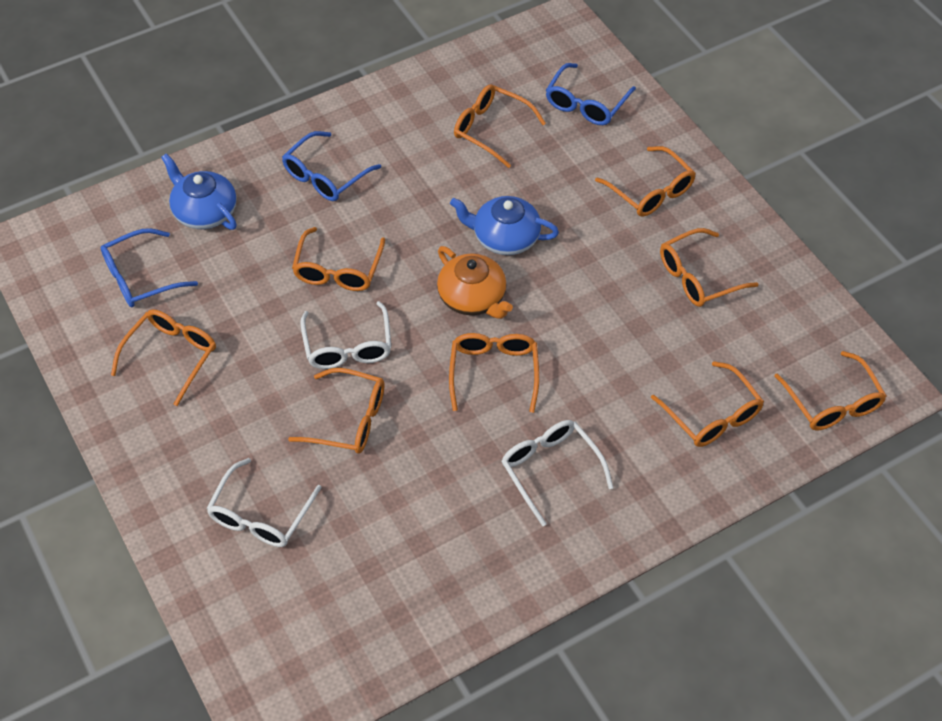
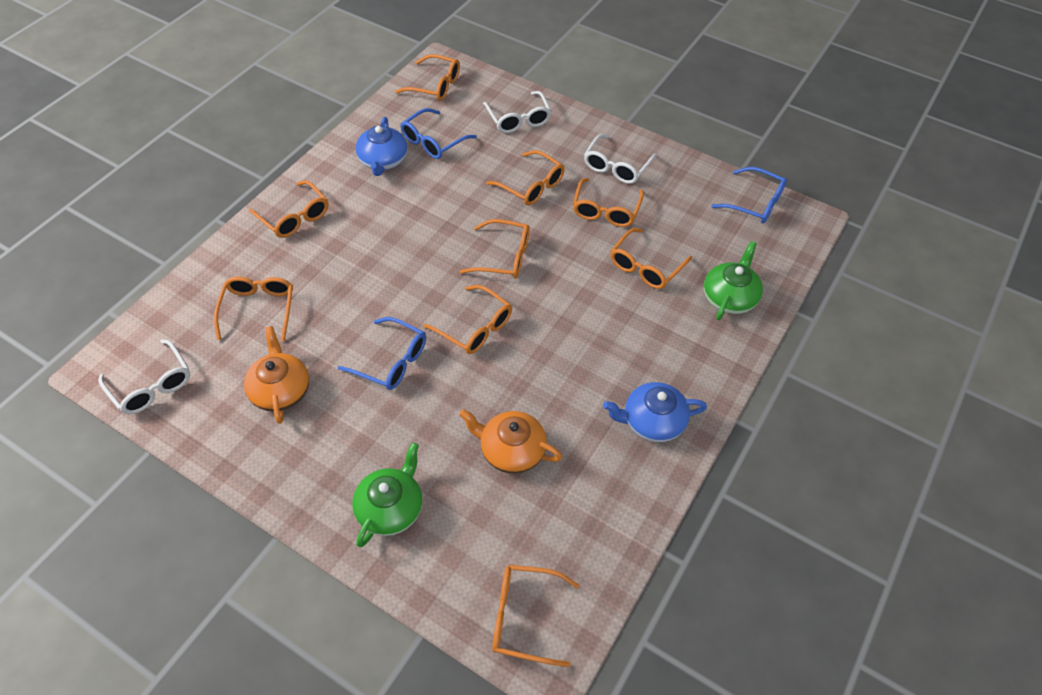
green teapot: none = 0 -> [352,442,422,547] [704,241,763,320] = 2
orange teapot: [437,246,513,319] = 1 -> [244,326,309,424] [459,409,562,474] = 2

